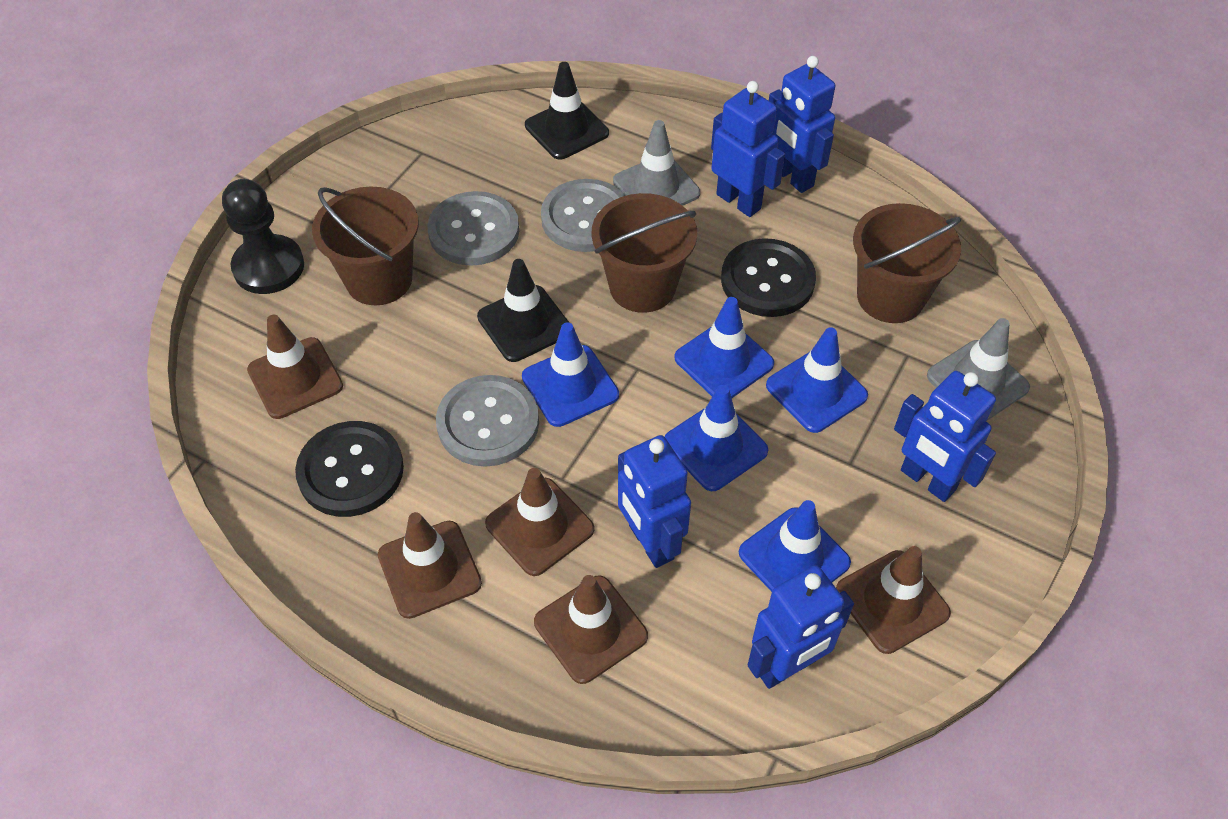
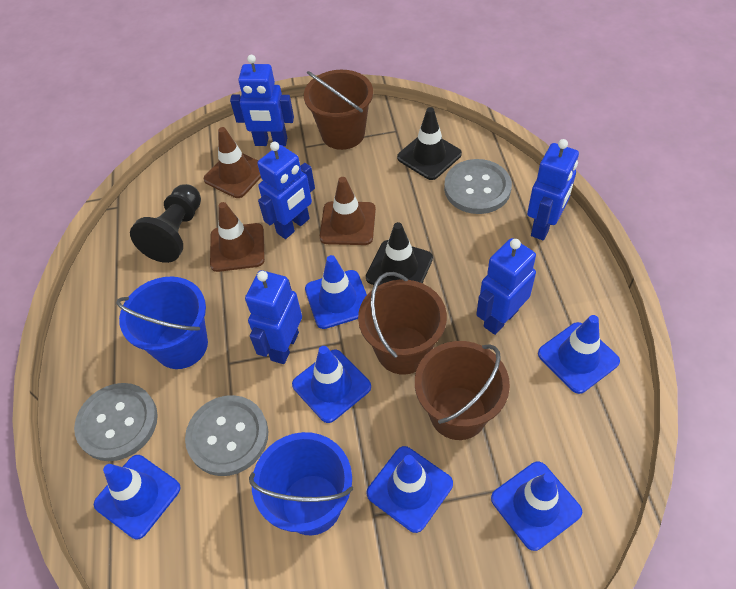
black button: [295,421,404,517] [721,238,816,317] = 2 -> none = 0
blue bucket: none = 0 -> [116,277,208,369] [249,432,354,535] = 2
blue traffic cone: [522,322,619,427] [664,385,768,491] [674,297,774,398] [739,500,851,592] [766,327,868,433] = 5 -> [94,455,181,539] [292,346,371,423] [305,255,367,329] [367,446,453,533] [491,462,582,551] [538,315,620,394] = 6
brown traffic cone: [247,315,343,419] [378,512,482,619] [485,468,594,576] [534,575,648,684] [836,546,951,654] = 5 -> [204,127,261,198] [210,202,265,272] [320,177,376,245] = 3
grey traffic cone: [613,120,700,206] [927,318,1030,421] = 2 -> none = 0

